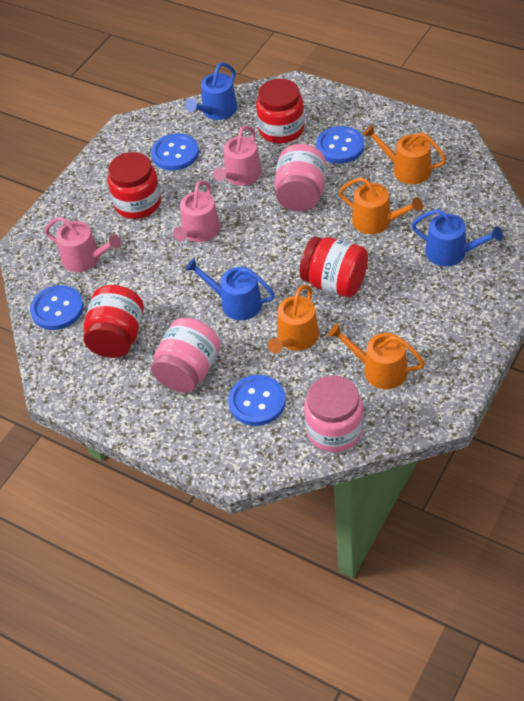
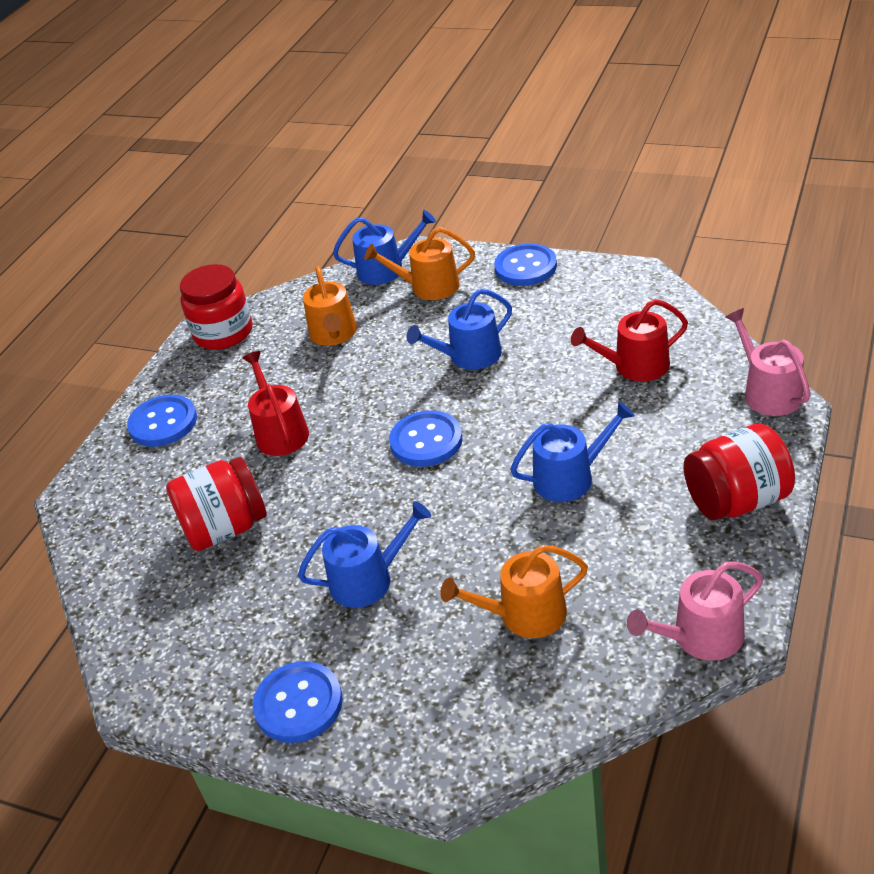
blue watering can: [185,62,237,120] [185,258,275,320] [412,209,503,266] = 3 -> [298,501,431,608] [333,210,436,285] [407,289,512,370] [510,402,635,502] = 4
orange watering can: [268,285,319,354] [328,323,425,389] [339,177,423,234] [363,125,446,184] = 4 -> [303,266,357,346] [364,227,475,300] [440,545,588,638] = 3
pink jar: [151,318,220,393] [274,144,326,212] [304,375,364,452] = 3 -> none = 0
pink watering can: [45,217,121,272] [173,180,220,242] [213,125,262,186] = 3 -> [627,561,763,661] [726,308,811,416] = 2
red jar: [83,285,144,358] [108,152,161,219] [256,79,305,144] [300,236,368,297] = 4 -> [166,457,267,551] [180,264,253,350] [684,424,795,520] = 3
red watering can: none = 0 -> [243,351,309,456] [571,299,688,381] = 2

